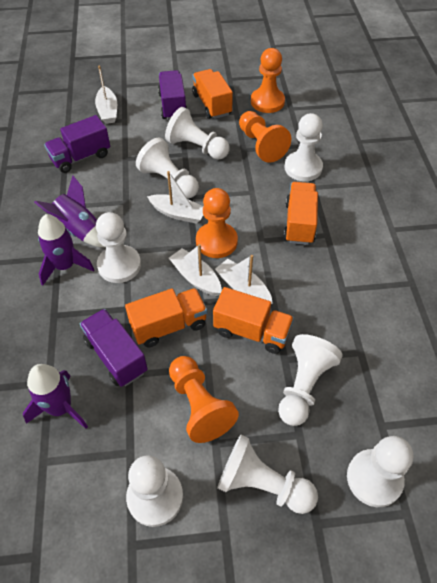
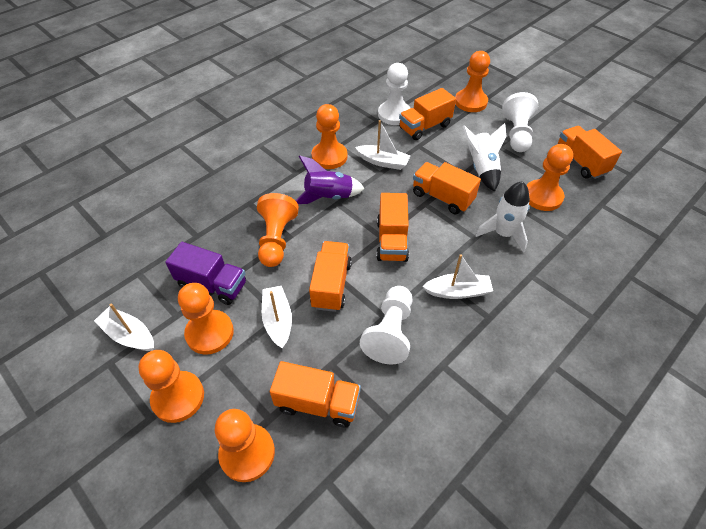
orange pawn: [169,356,239,443] [196,188,238,258] [239,111,291,163] [251,48,285,113] = 4 -> [138,350,204,423] [178,283,234,355] [215,409,275,482] [257,193,299,267] [311,104,347,169] [455,51,490,112] [527,144,573,211] = 7
orange truck: [125,288,207,348] [192,69,233,119] [213,287,294,354] [283,182,318,245] = 4 -> [270,361,361,428] [309,241,352,312] [376,193,409,262] [399,88,456,140] [413,162,481,214] [558,126,622,179] = 6
purple rocket: [23,364,88,429] [34,175,105,247] [38,214,95,286] = 3 -> [296,155,364,204] = 1
purple truck: [44,115,110,173] [80,309,148,387] [158,70,187,120] = 3 -> [165,242,246,305] = 1
white pawn: [96,212,141,283] [126,455,183,527] [136,137,199,198] [165,107,229,160] [217,435,318,514] [278,334,343,426] [285,113,323,181] [347,436,413,507] = 8 -> [360,286,413,364] [378,63,410,125] [502,92,538,152] = 3
white rocket: none = 0 -> [463,123,506,191] [475,181,530,253] = 2

